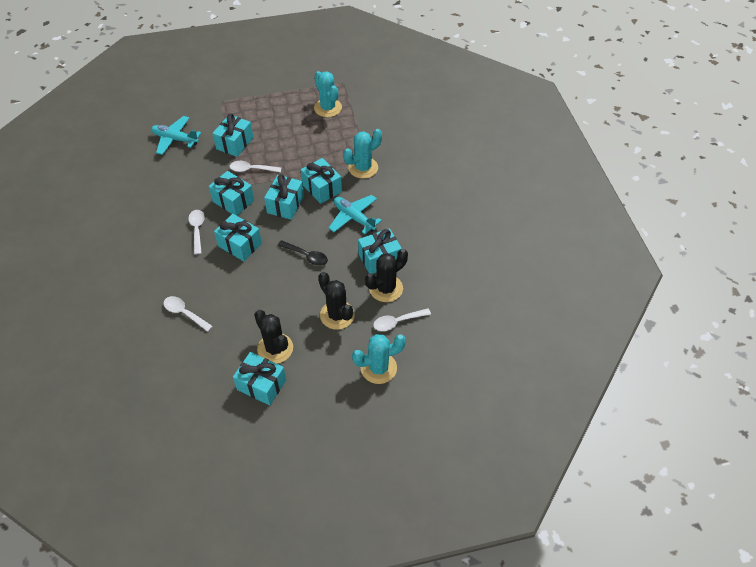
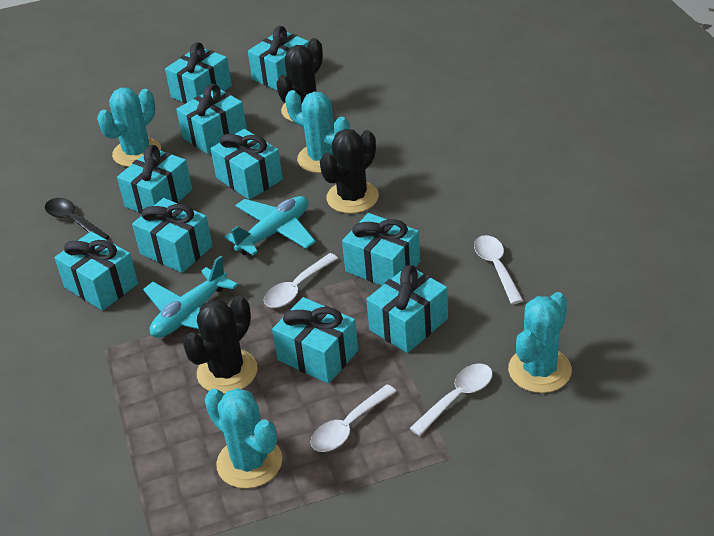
turquoise cactus: [314,71,342,117] [343,129,382,179] [352,334,406,384] = 3 -> [97,88,161,167] [205,388,282,489] [285,90,350,173] [508,292,572,393] = 4
turquoise gift: [209,171,254,216] [212,113,254,157] [214,214,262,261] [233,352,286,406] [264,174,304,220] [301,158,342,204] [358,228,402,274] = 7 -> [55,231,138,311] [117,145,192,214] [132,198,213,273] [165,42,232,104] [176,84,247,154] [210,129,283,200] [248,26,309,91] [272,297,358,384] [342,213,420,286] [366,265,448,353] = 10

